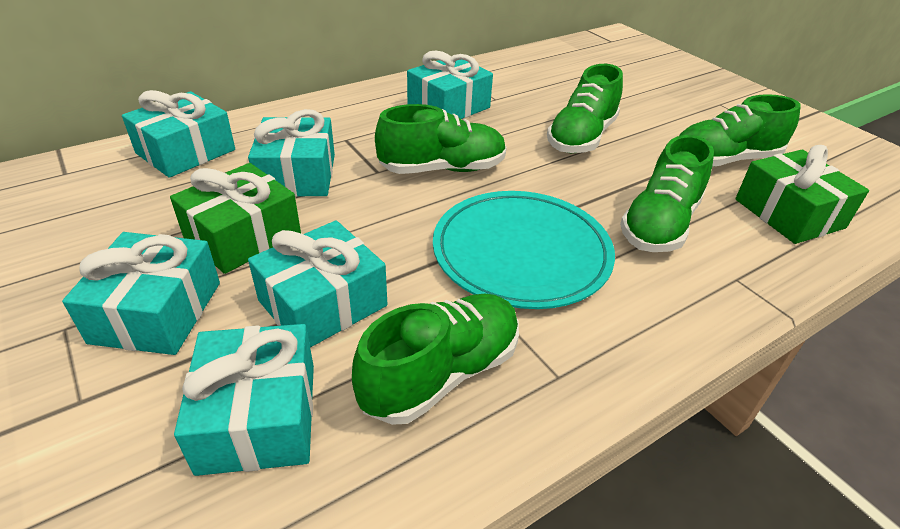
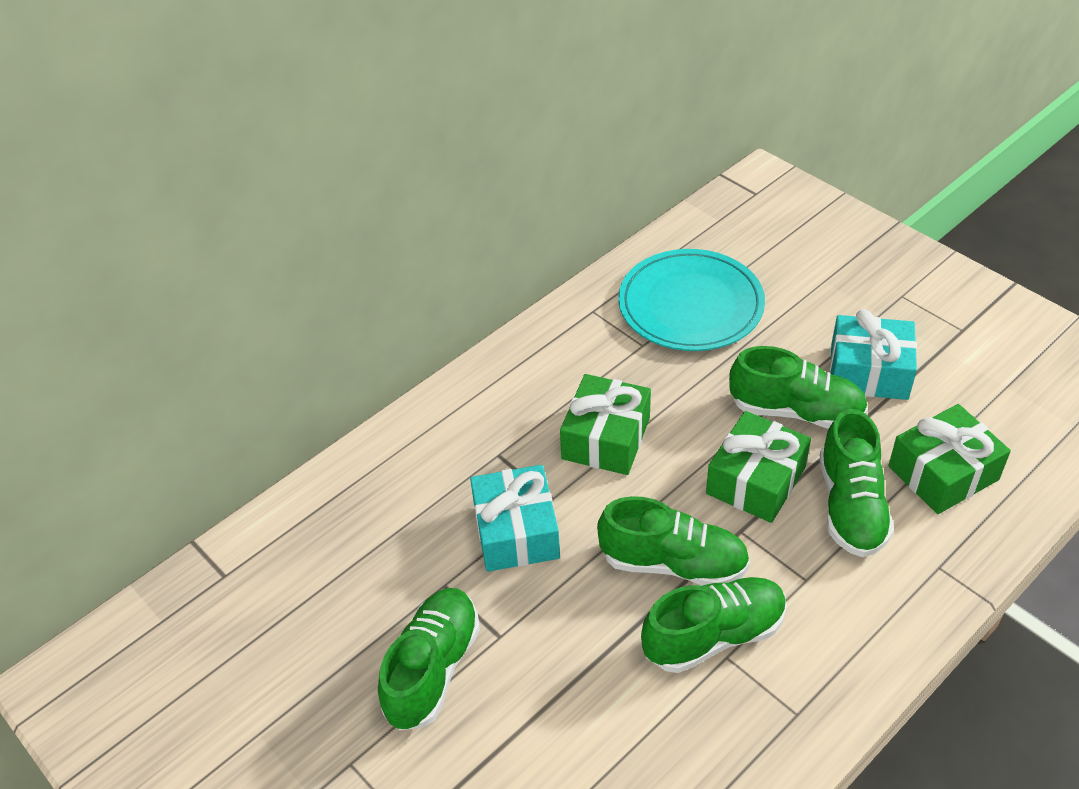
green gift: [170,163,301,274] [735,145,869,244] = 2 -> [560,374,651,475] [706,411,811,523] [888,404,1011,514] = 3
turquoise gift: [62,232,220,355] [122,90,235,178] [174,324,314,476] [248,109,335,197] [248,221,387,348] [407,51,493,119] = 6 -> [470,465,560,572] [830,309,917,400] = 2

